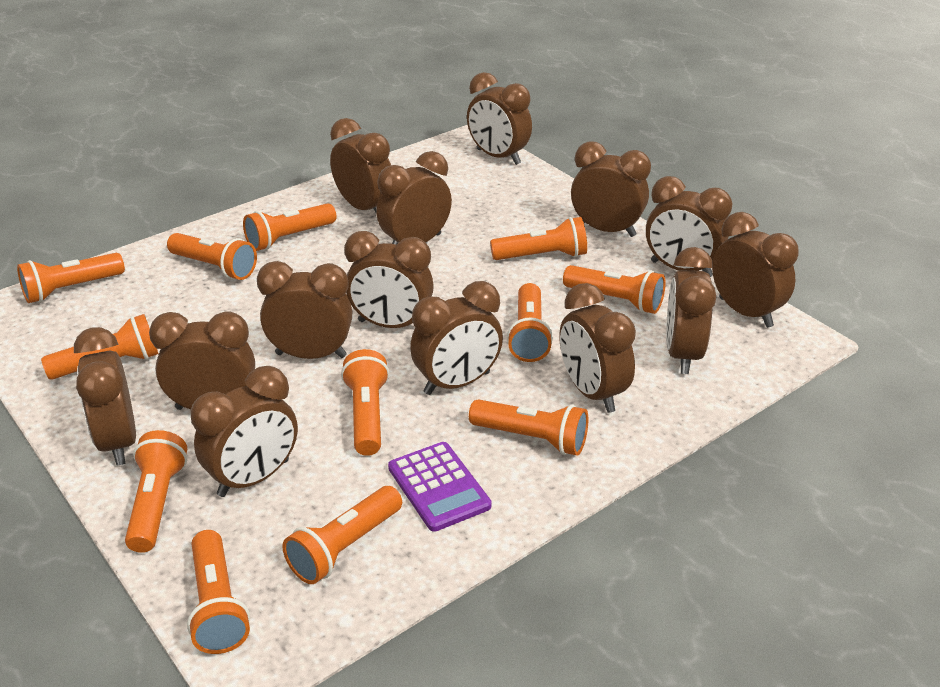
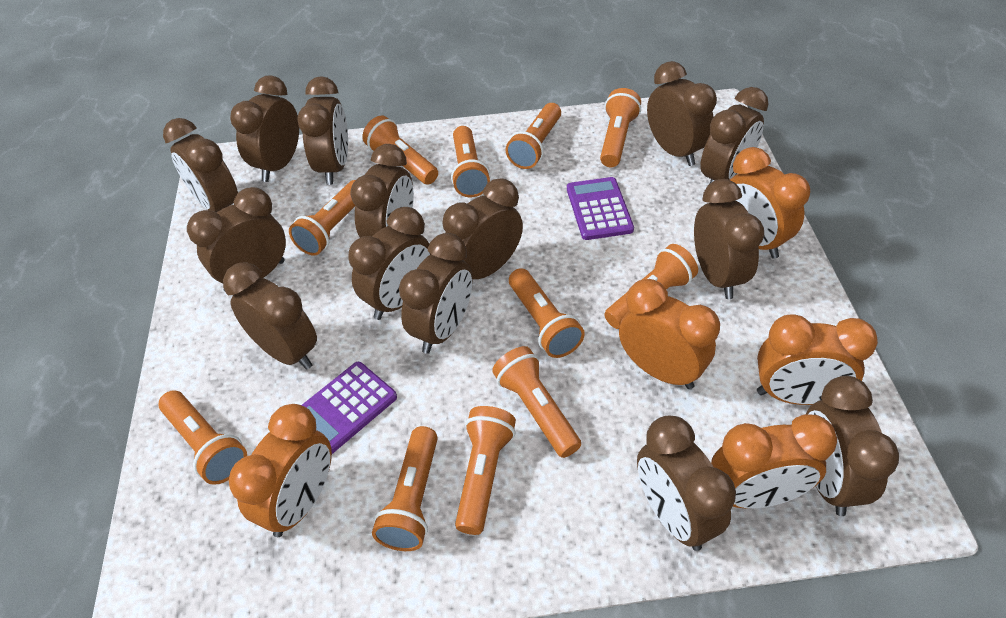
orange clock: none = 0 -> [229,404,332,537] [619,279,720,389] [711,414,837,508] [730,147,810,259] [757,314,878,405] = 5
orange flashlight: [17,253,125,303] [41,314,159,380] [125,430,187,553] [167,233,257,280] [187,530,250,654] [243,203,337,251] [282,486,402,584] [341,349,389,456] [469,399,588,456] [490,217,587,260] [507,283,553,362] [563,265,666,314] = 12 -> [158,391,247,485] [289,180,355,256] [362,116,438,185] [372,426,438,551] [451,126,490,197] [455,406,516,535] [492,346,581,458] [505,103,561,169] [509,268,585,358] [600,88,641,167] [604,244,698,329] = 11
purple calculator: [388,442,491,532] = 1 -> [302,362,397,454] [567,177,634,240] = 2

